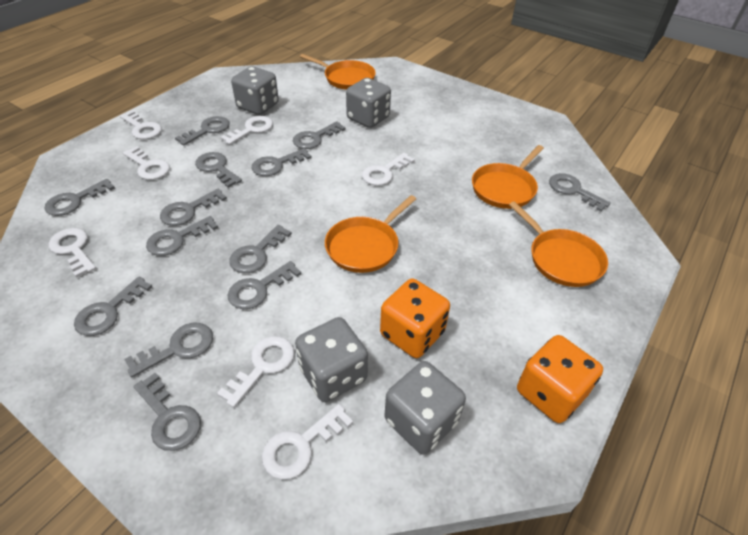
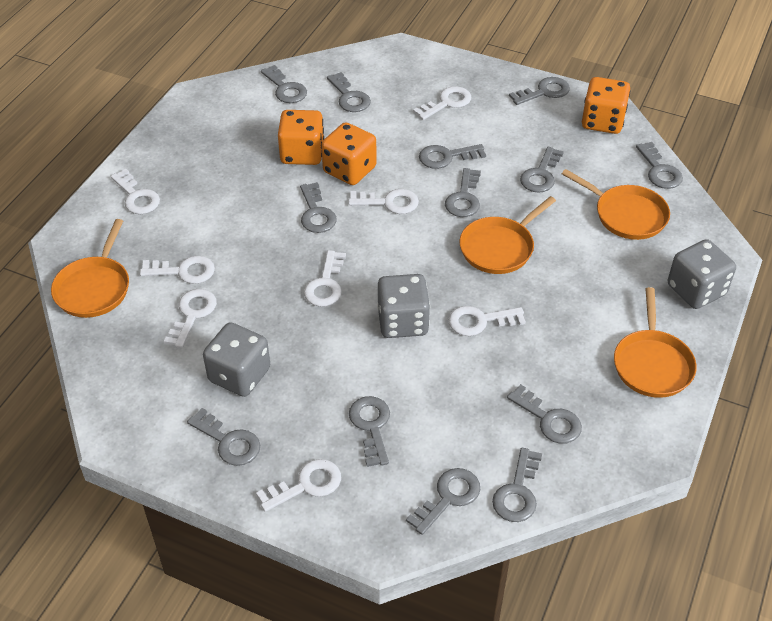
grey dice: [231,66,279,115] [295,317,368,402] [346,78,391,128] [384,361,466,454] = 4 -> [203,322,270,397] [377,274,430,338] [668,239,736,309] = 3
orange dice: [380,279,450,358] [517,335,603,423] = 2 -> [278,110,324,165] [321,122,377,185] [582,77,630,134] = 3
white key: [49,228,96,278] [120,110,162,139] [123,146,170,180] [217,336,294,408] [220,116,273,145] [262,404,353,480] [362,153,415,186] = 7 -> [110,169,160,214] [140,256,215,284] [164,289,217,348] [256,459,341,512] [304,250,346,307] [348,189,419,214] [413,86,472,120] [448,306,526,336] = 8

